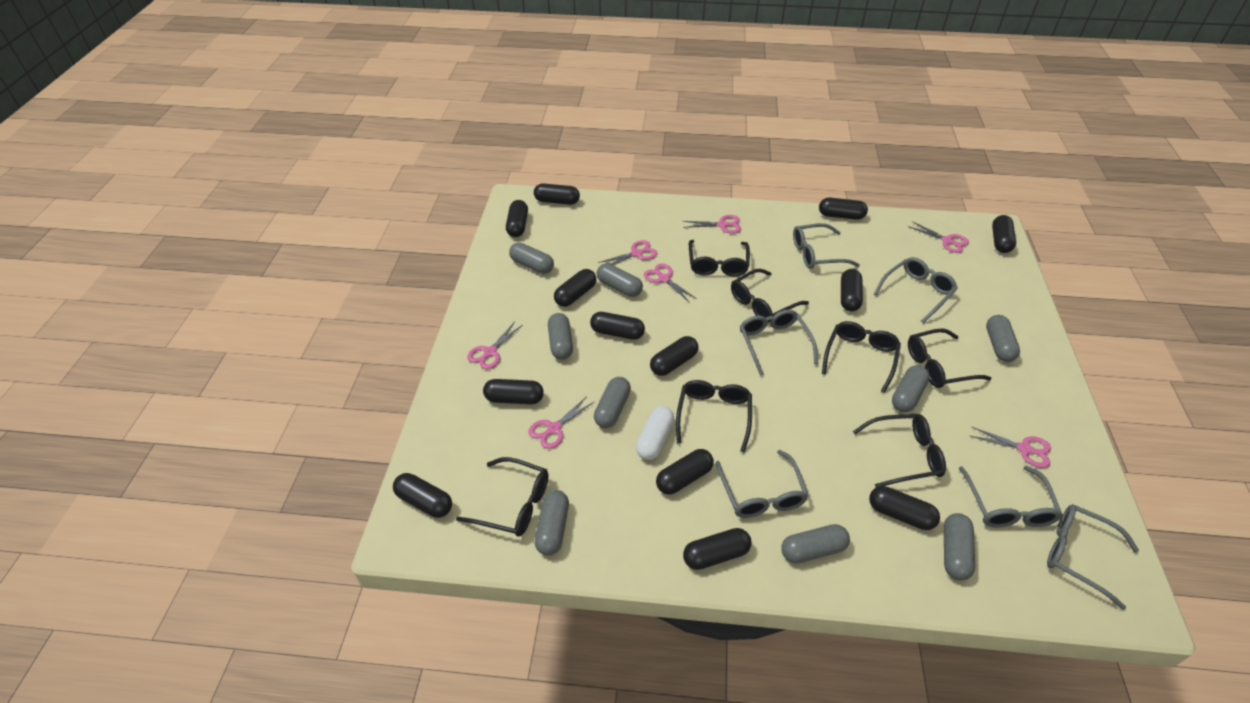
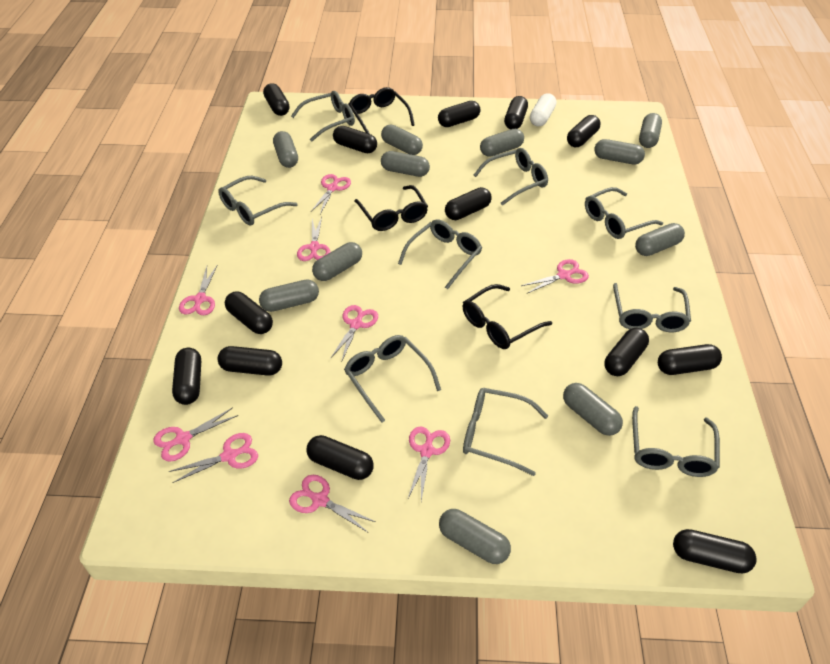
black glasses: [456,457,549,537] [676,380,752,453] [689,240,750,277] [731,269,809,323] [822,321,901,393] [853,414,946,487] [908,328,991,388] = 7 -> [348,87,415,134] [354,185,428,231] [463,284,552,349] = 3
grey capsule: [509,242,554,274] [535,490,569,555] [548,313,573,360] [594,377,631,428] [597,263,643,297] [781,524,850,563] [892,365,930,412] [944,513,975,580] [986,315,1020,362] = 9 -> [259,279,319,312] [273,131,298,168] [312,242,362,281] [381,125,423,155] [381,151,430,177] [439,509,511,564] [480,129,524,157] [563,383,623,436] [594,139,645,164] [635,223,685,256] [639,113,662,148] = 11
grey glasses: [716,450,809,518] [740,309,818,376] [793,223,860,269] [874,257,958,323] [959,466,1063,528] [1047,504,1139,610] = 6 -> [218,176,297,226] [291,91,355,142] [344,335,441,423] [398,219,482,290] [463,388,548,476] [474,148,548,206] [585,187,663,239] [613,283,691,332] [632,406,720,477] = 9
pink scissors: [467,322,523,369] [528,396,594,449] [598,240,658,265] [644,263,697,303] [683,215,741,234] [908,221,969,253] [970,427,1051,468] = 7 -> [153,407,238,462] [169,433,258,483] [179,266,217,315] [289,475,376,533] [297,217,330,261] [311,174,351,214] [330,305,378,363] [408,426,450,501] [521,259,589,293] = 9

